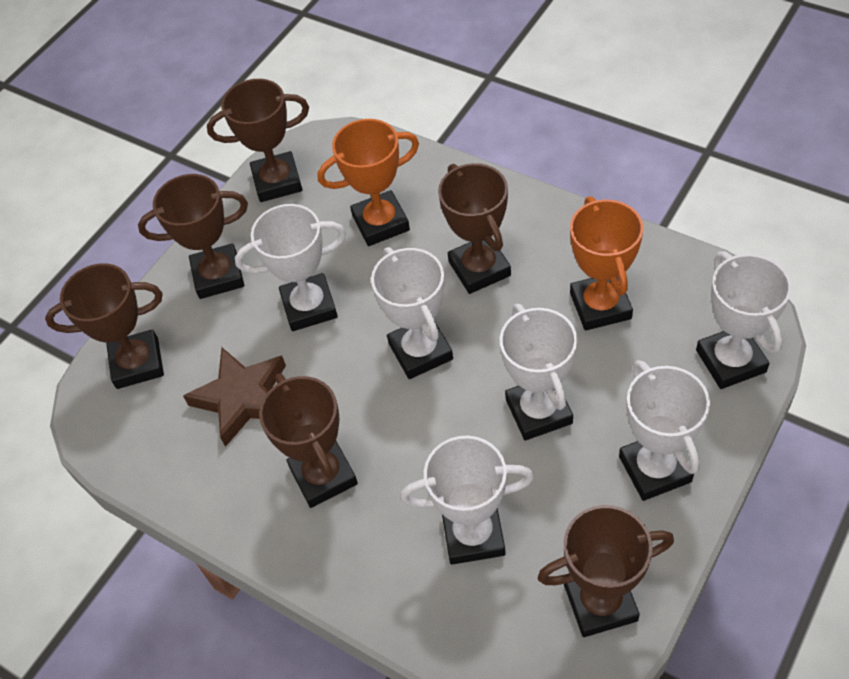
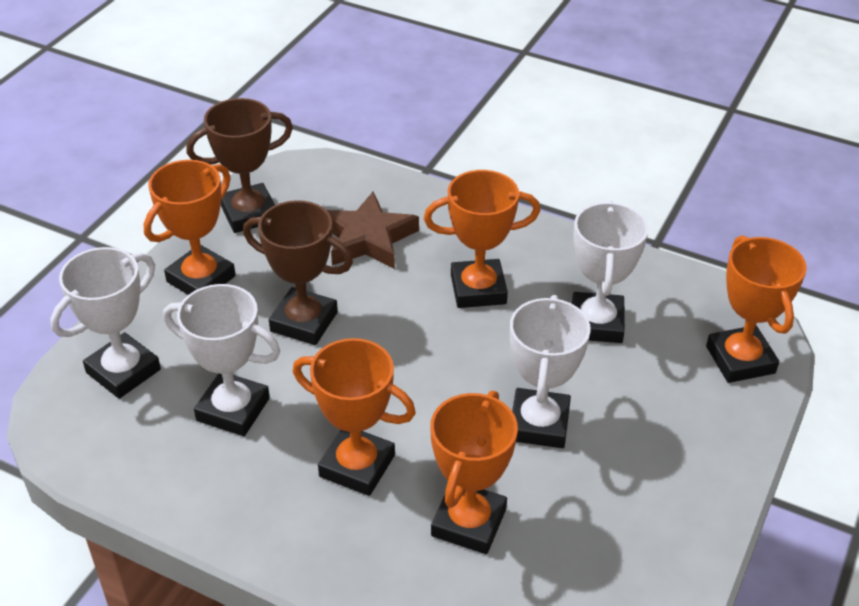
brown trophy: [45,263,164,389] [138,174,248,299] [207,79,309,202] [259,373,358,508] [438,163,511,294] [538,505,674,637] = 6 -> [186,98,293,233] [243,200,353,345] = 2
orange trophy: [318,119,419,246] [570,196,643,331] = 2 -> [144,160,236,295] [293,338,416,496] [424,170,540,308] [430,390,518,554] [706,235,807,383] = 5
white trophy: [235,204,346,331] [371,247,453,379] [400,436,534,564] [500,304,577,440] [619,360,710,501] [696,251,792,389] = 6 -> [50,247,161,399] [163,284,280,436] [510,295,591,448] [572,200,649,343] = 4

